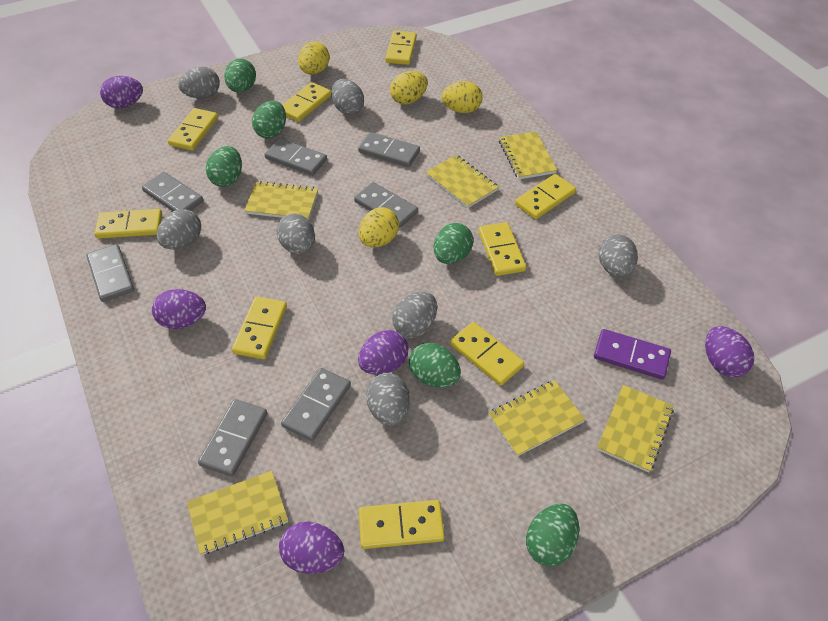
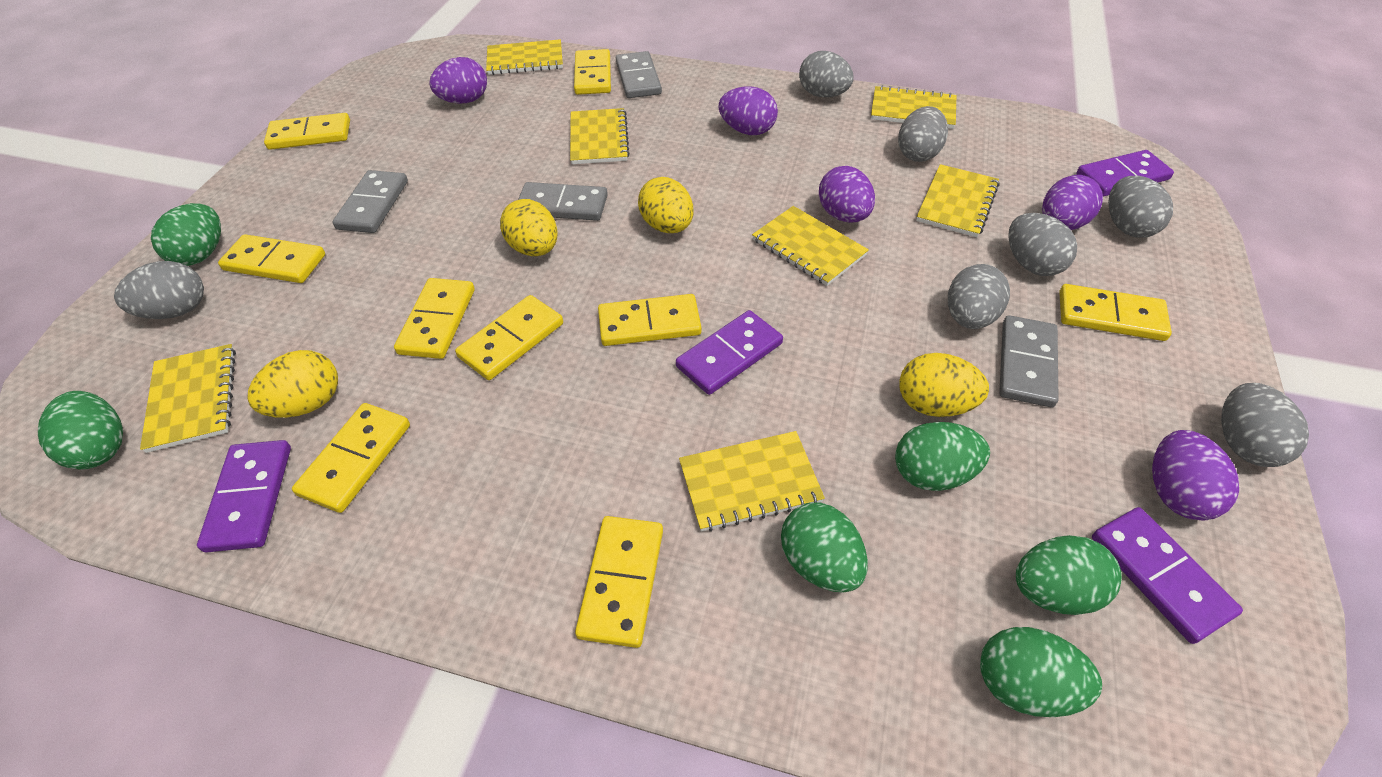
grey domino: [86,244,134,302] [142,172,203,211] [198,399,267,477] [265,138,327,176] [281,368,351,441] [354,182,418,228] [358,132,420,167] = 7 -> [333,170,408,233] [518,182,608,221] [616,51,662,98] [999,315,1058,407] = 4
purple domino: [594,329,671,379] = 1 -> [197,440,291,553] [676,310,783,395] [1076,150,1174,197] [1092,507,1243,644] = 4
yellow notebook: [187,471,288,555] [244,181,318,220] [426,155,499,208] [488,380,585,457] [499,131,557,179] [597,385,674,473] = 6 -> [140,344,236,453] [486,39,563,75] [570,108,630,164] [679,431,825,532] [752,206,869,286] [871,85,956,129] [916,164,999,237] = 7

